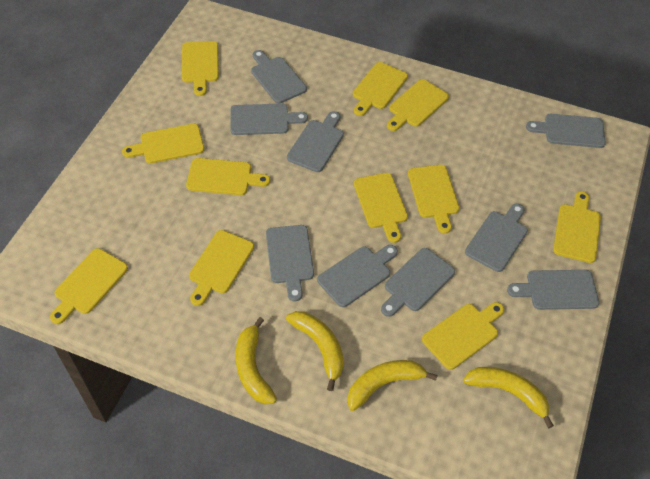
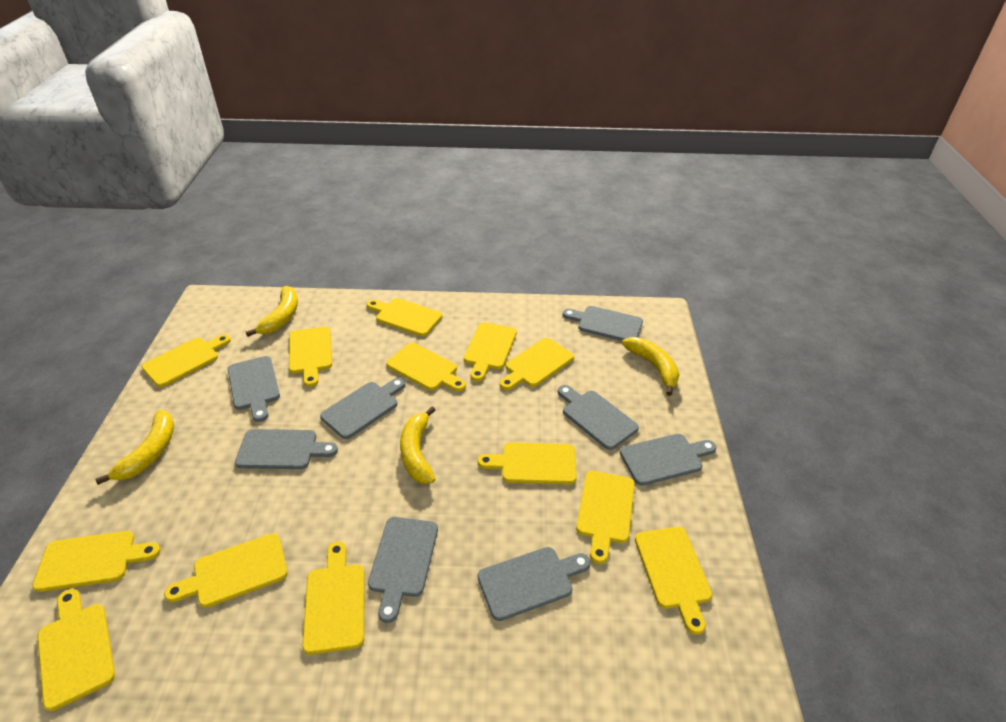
grey cutting board: [230,103,308,135] [251,50,307,104] [266,225,314,302] [287,111,344,172] [317,245,398,307] [381,248,455,317] [465,204,528,272] [507,270,599,310] [526,114,606,148] = 9 -> [228,356,280,422] [235,429,338,469] [320,378,405,439] [368,517,438,623] [478,547,591,621] [558,385,639,450] [563,306,643,341] [620,434,716,486] = 8
yellow cutting board: [50,248,128,324] [122,124,204,164] [182,41,219,96] [186,158,270,195] [189,230,254,306] [353,62,408,116] [354,173,408,243] [387,79,449,131] [408,165,459,234] [422,302,504,370] [553,191,601,263] = 11 -> [32,531,160,592] [37,589,115,711] [142,334,231,387] [164,533,288,608] [289,327,332,387] [302,541,365,655] [367,298,442,337] [386,343,466,392] [464,322,517,382] [478,442,577,484] [500,338,574,390] [576,471,635,564] [635,527,712,635] = 13

